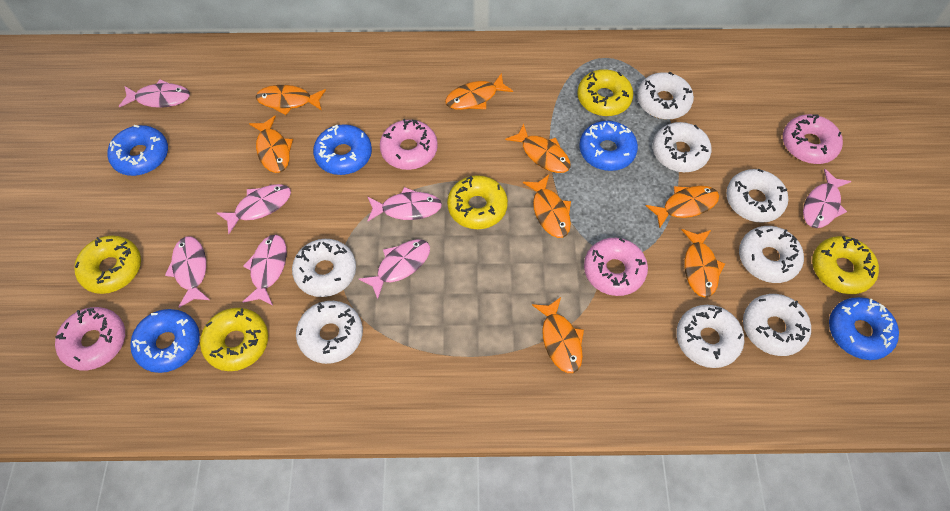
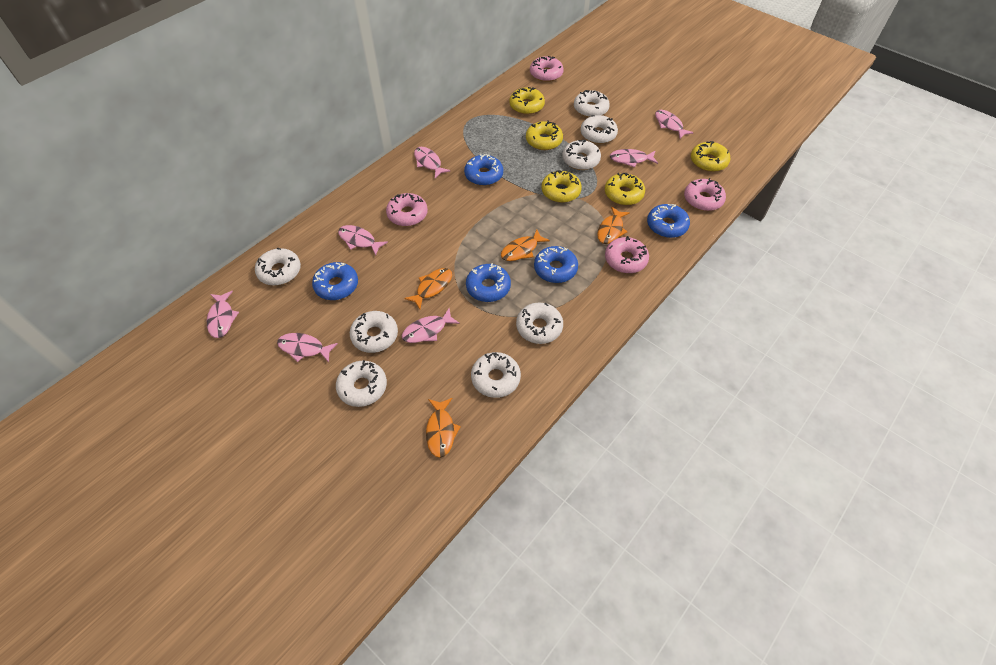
orange fish: [249,116,293,173] [256,85,326,115] [445,73,513,110] [505,123,571,173] [523,175,571,238] [532,297,584,373] [646,186,719,229] [682,229,725,298] = 8 -> [404,268,452,309] [426,398,461,458] [501,230,550,261] [597,206,630,244] = 4

